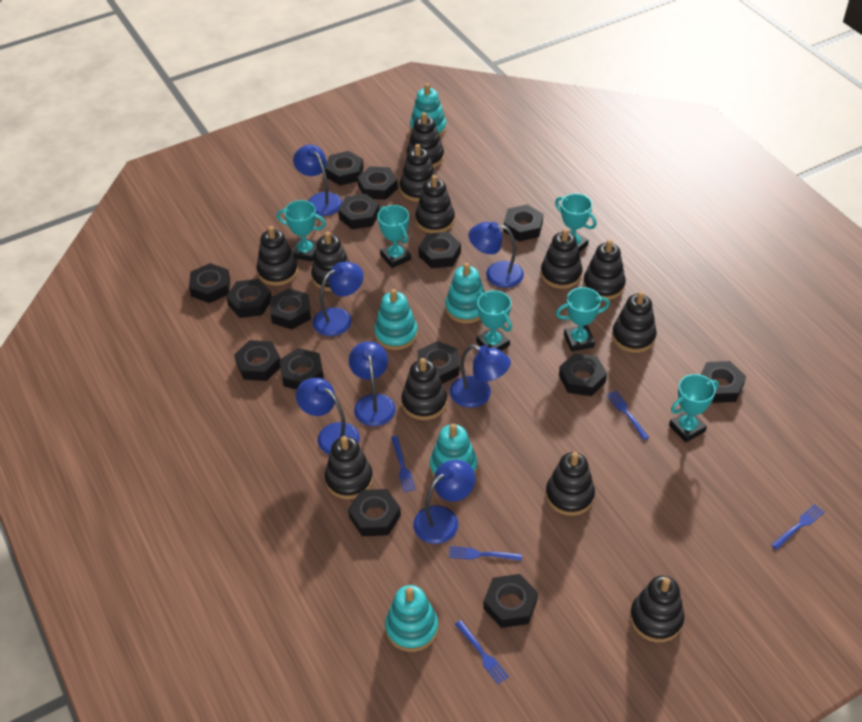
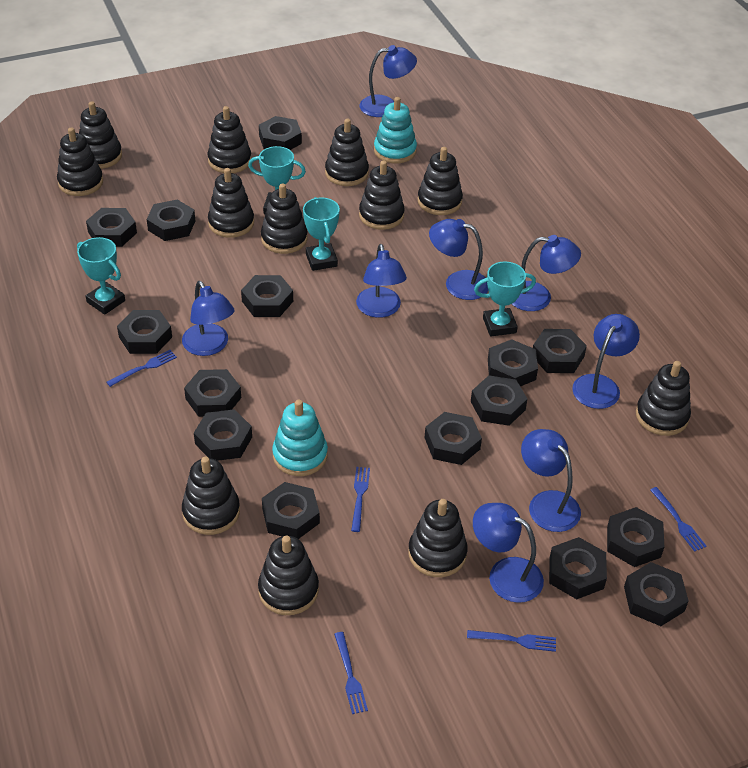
blue lamp: [293,145,342,216] [296,378,360,455] [313,262,364,336] [349,341,396,426] [413,460,475,544] [450,345,511,408] [469,222,524,288] = 7 -> [182,281,235,356] [356,244,407,318] [359,45,417,117] [429,219,488,300] [473,503,544,603] [512,235,581,311] [521,429,581,532] [572,314,640,409] = 8
turquoise stacking toy: [374,289,418,350] [385,585,438,652] [410,83,446,136] [430,424,477,477] [445,263,485,323] = 5 -> [272,400,328,476] [374,97,417,163] = 2
turquoise trophy: [277,200,326,262] [378,205,411,268] [476,290,512,351] [555,193,597,252] [556,287,610,352] [669,374,719,443] = 6 -> [77,237,125,315] [248,146,306,214] [303,197,340,271] [474,261,536,337] = 4

